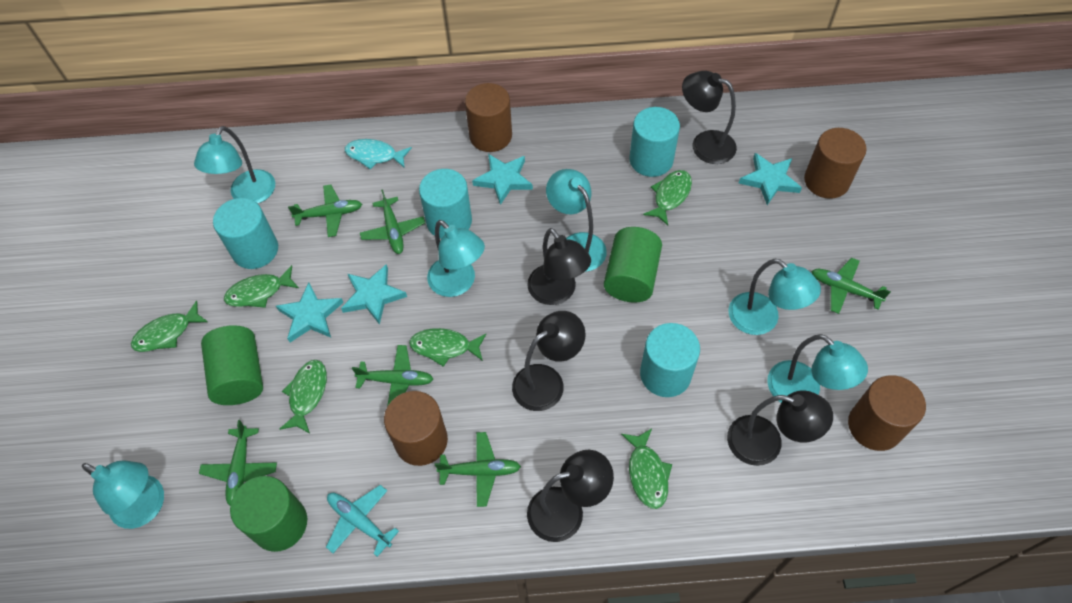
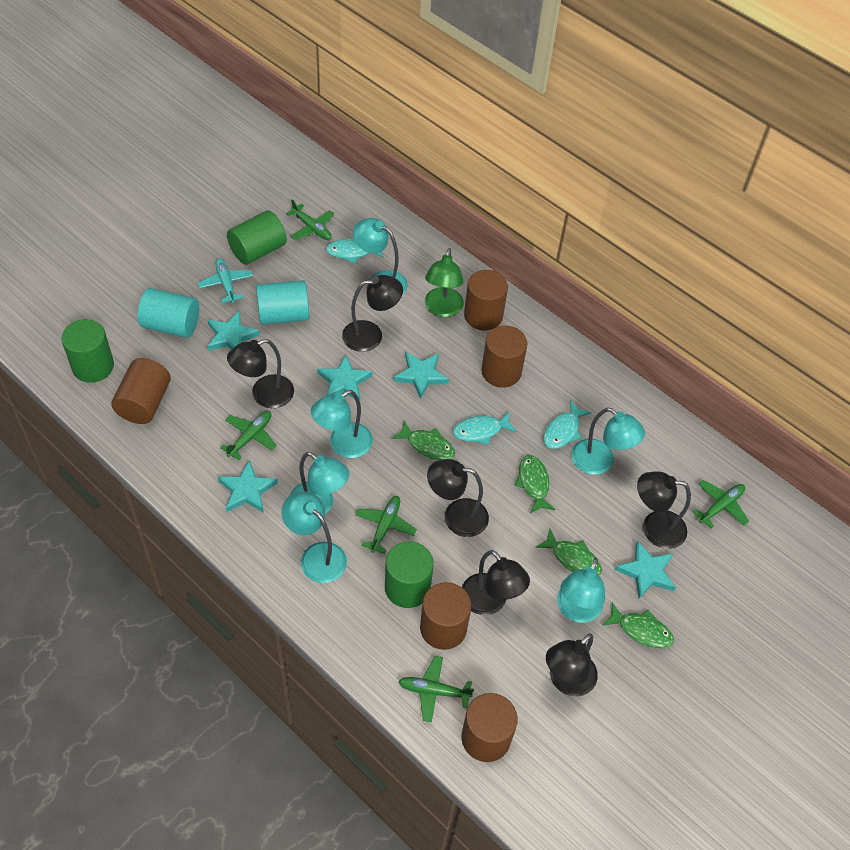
black lamp: [512,311,586,411] [527,228,591,305] [527,450,614,542] [682,71,737,164] [727,390,833,466] = 5 -> [227,339,294,408] [342,275,403,352] [427,459,489,537] [462,550,530,615] [546,633,598,697] [637,471,691,549] = 6
brown cylinder: [384,391,448,466] [465,83,512,152] [804,128,867,199] [848,375,926,451] = 4 -> [111,358,171,424] [420,582,471,650] [461,693,518,762] [464,270,508,331] [481,325,527,388] = 5
green fish: [131,301,208,352] [224,265,299,308] [280,360,327,434] [409,328,486,367] [621,428,672,509] [643,170,692,225] = 6 -> [392,421,455,460] [515,455,556,513] [535,529,602,576] [602,602,674,649] = 4
green lamp: none = 0 -> [425,248,464,317] = 1
green plane: [199,420,277,505] [288,184,362,237] [352,345,433,406] [360,189,425,254] [435,432,521,507] [811,258,891,314] = 6 -> [220,411,277,460] [286,199,334,240] [355,496,417,554] [398,656,474,722] [693,480,749,528] = 5
turquoise cylinder: [213,198,278,269] [419,169,472,239] [629,107,680,177] [640,323,700,397] = 4 -> [138,288,199,338] [256,280,309,325] = 2
turquoise fish: [345,139,412,169] = 1 -> [326,239,384,263] [453,412,517,445] [543,400,592,449] = 3
turquoise star: [276,283,344,342] [341,264,407,325] [472,154,533,205] [739,153,802,205] = 4 -> [207,311,260,351] [218,460,278,513] [317,355,373,401] [393,352,449,399] [615,541,676,599] = 5

